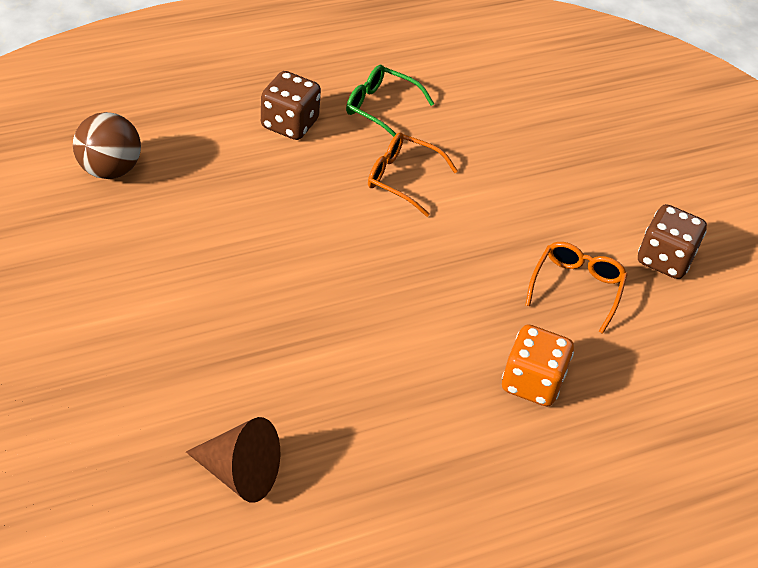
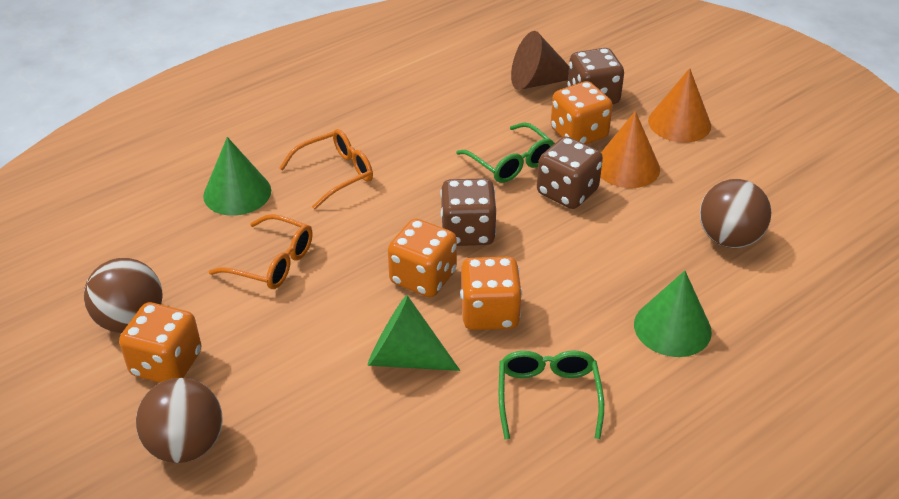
brown ball: [73,112,141,179] = 1 -> [84,258,163,333] [136,378,223,463] [700,179,771,248] = 3
brown dice: [261,71,321,140] [638,204,707,279] = 2 -> [440,178,496,246] [537,137,603,209] [567,48,624,104] = 3
green cone: none = 0 -> [203,137,271,216] [368,295,460,371] [634,270,712,357] = 3
green glasses: [346,65,434,137] = 1 -> [456,122,555,183] [499,350,604,439] = 2
orange cone: none = 0 -> [600,111,660,188] [648,68,711,142] = 2
orange dice: [502,325,574,407] = 1 -> [119,302,202,383] [388,218,457,297] [460,257,522,330] [551,81,613,144] = 4

